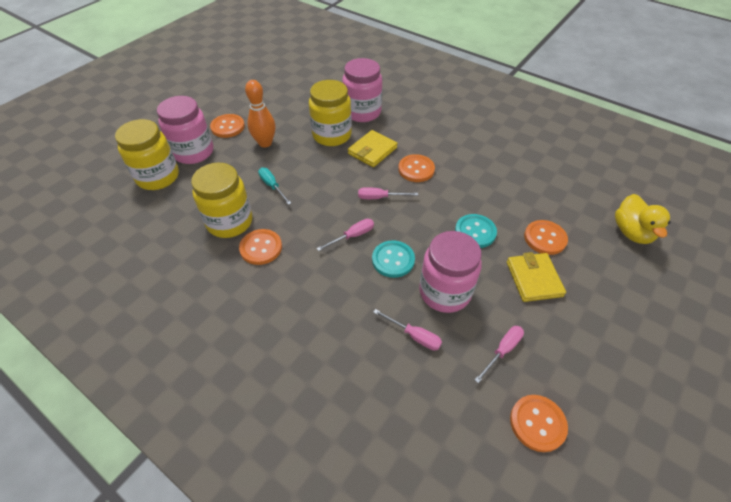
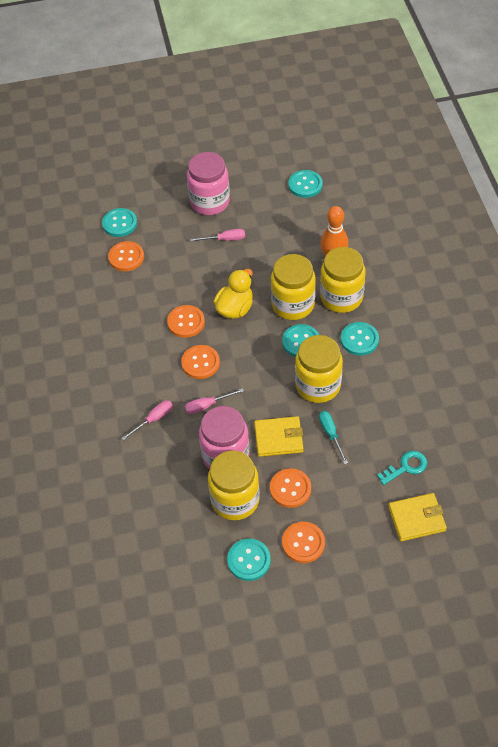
pink jar: [157,96,213,164] [343,58,382,122] [419,231,482,313] = 3 -> [187,152,230,215] [199,406,249,470] = 2
pink screwdriver: [317,219,374,251] [358,187,418,199] [373,309,442,350] [475,326,524,383] = 4 -> [121,400,173,441] [185,388,244,414] [190,229,245,242] = 3
turquoise button: [372,240,415,278] [455,214,497,248] = 2 -> [102,208,137,237] [227,539,271,581] [282,324,319,357] [288,170,323,198] [341,322,379,356] = 5
turquoise key: none = 0 -> [377,451,427,485] = 1
yellow jar: [115,119,179,190] [191,163,252,238] [309,80,352,146] = 3 -> [208,451,260,520] [271,254,316,320] [295,335,343,403] [320,247,366,313] = 4

